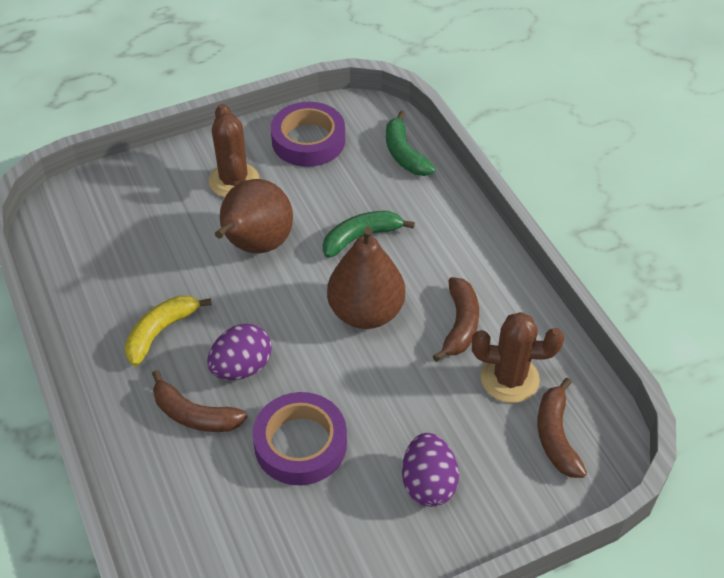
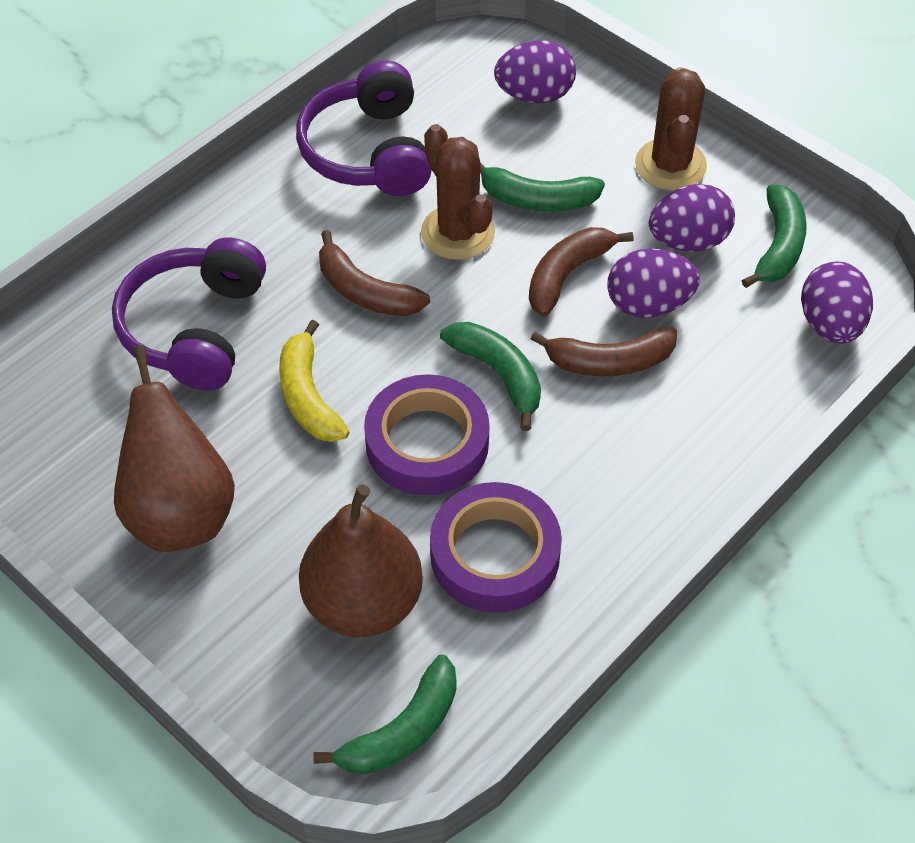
green banana: [323,211,415,258] [386,111,436,176] = 2 -> [313,654,457,774] [440,322,541,431] [480,163,605,212] [741,184,807,288] = 4
purple egg: [207,324,272,380] [402,433,459,507] = 2 -> [494,41,576,103] [607,248,700,318] [649,184,735,252] [801,261,873,344] = 4
purple headphones: none = 0 -> [112,237,266,391] [296,61,432,196] = 2

